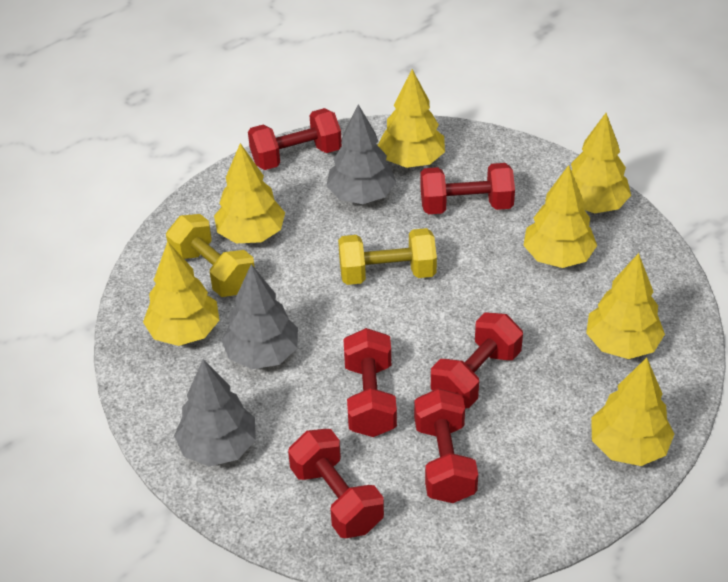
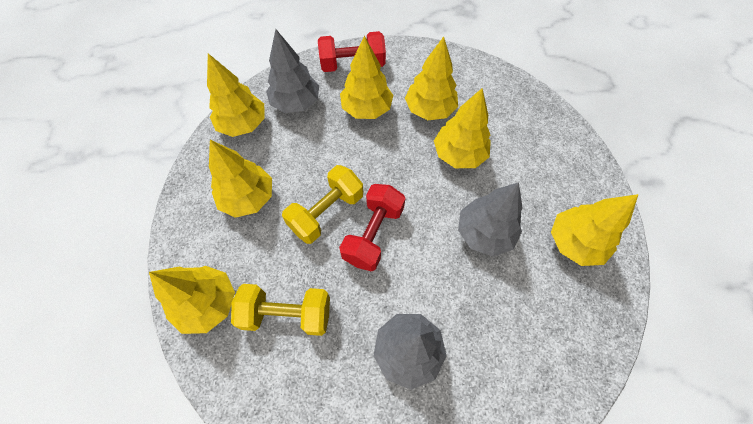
red dumbbell: [248,108,342,170] [288,429,384,538] [343,328,397,437] [414,388,478,503] [420,163,515,214] [431,313,523,408] = 6 -> [318,31,386,72] [339,184,405,272] = 2

